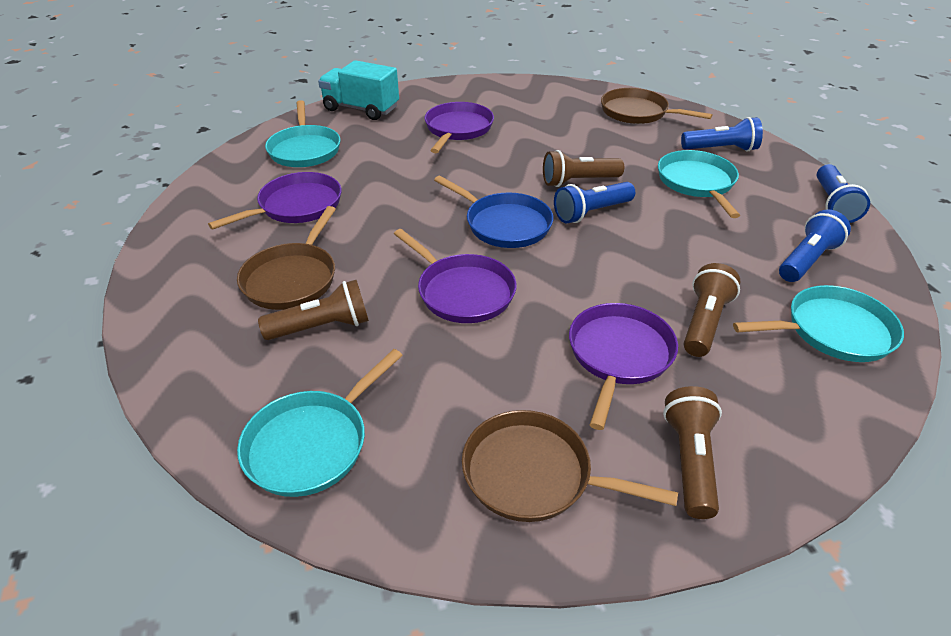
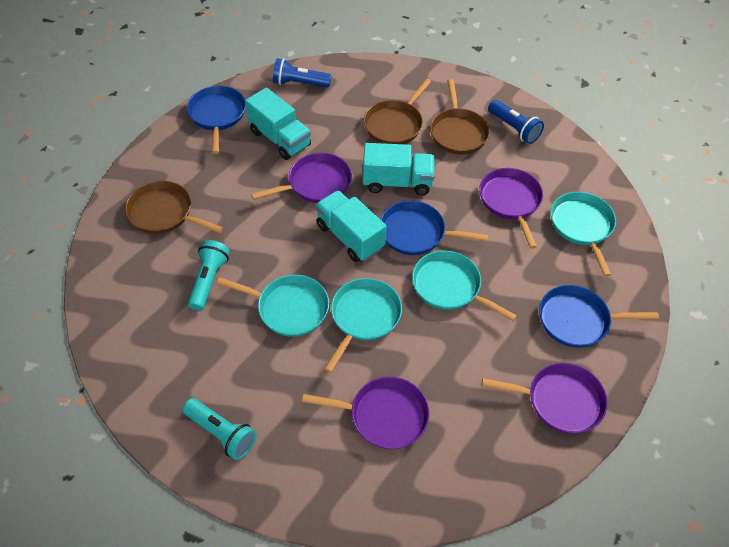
blue flashlight: [554,182,635,223] [681,117,763,152] [779,209,851,282] [817,164,870,223] = 4 -> [273,58,331,88] [488,100,544,144] = 2
blue pan: [434,176,553,248] = 1 -> [187,86,246,154] [380,201,488,255] [539,285,659,348] = 3
brown flashlight: [258,280,369,340] [543,150,624,187] [663,386,722,519] [684,263,741,357] = 4 -> none = 0
turquoise flashlight: none = 0 -> [183,398,257,460] [188,240,230,311] = 2
turquoise truck: [318,60,399,120] = 1 -> [245,87,311,160] [315,190,387,262] [363,143,435,195] = 3

